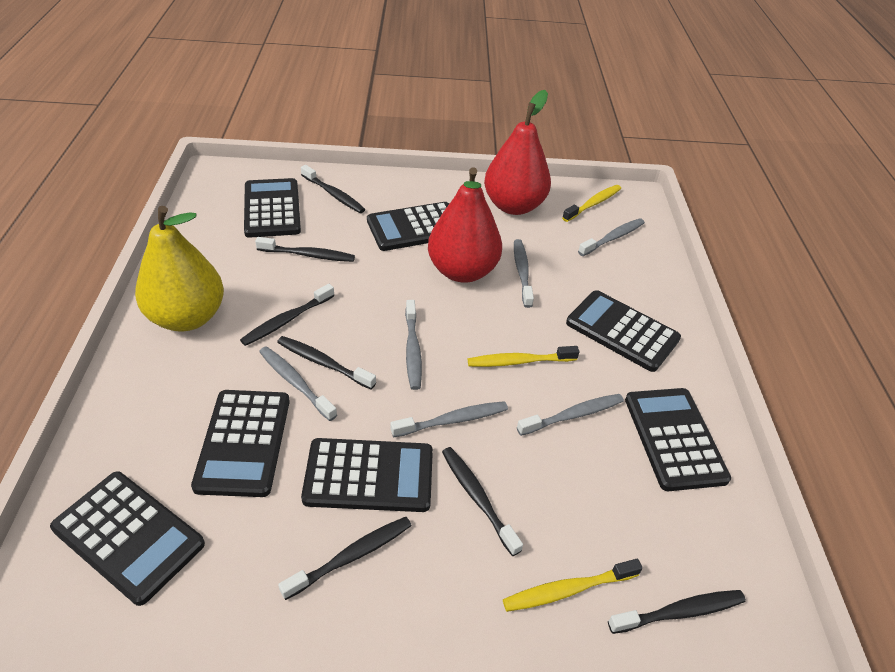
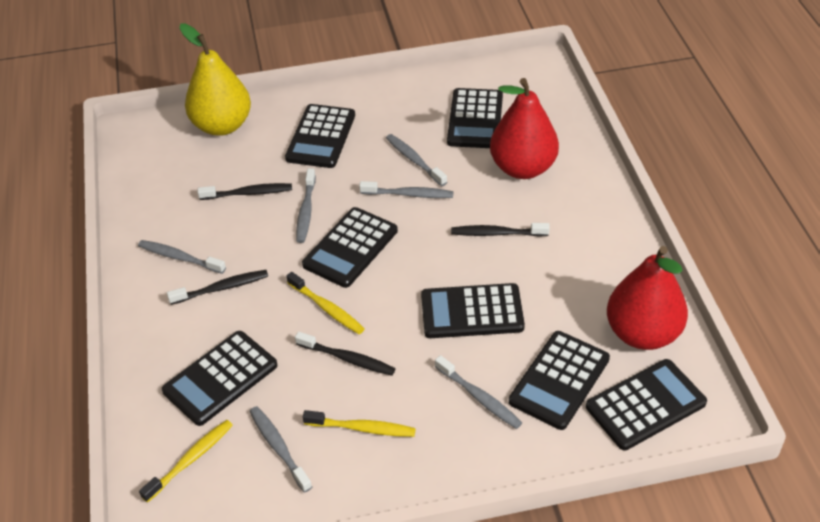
black toothbrush: [240,284,335,346] [255,237,355,262] [277,336,376,389] [278,517,412,600] [301,165,365,213] [442,447,523,556] [608,590,746,634] = 7 -> [167,270,268,305] [197,183,292,200] [295,332,396,376] [451,223,550,237] = 4

